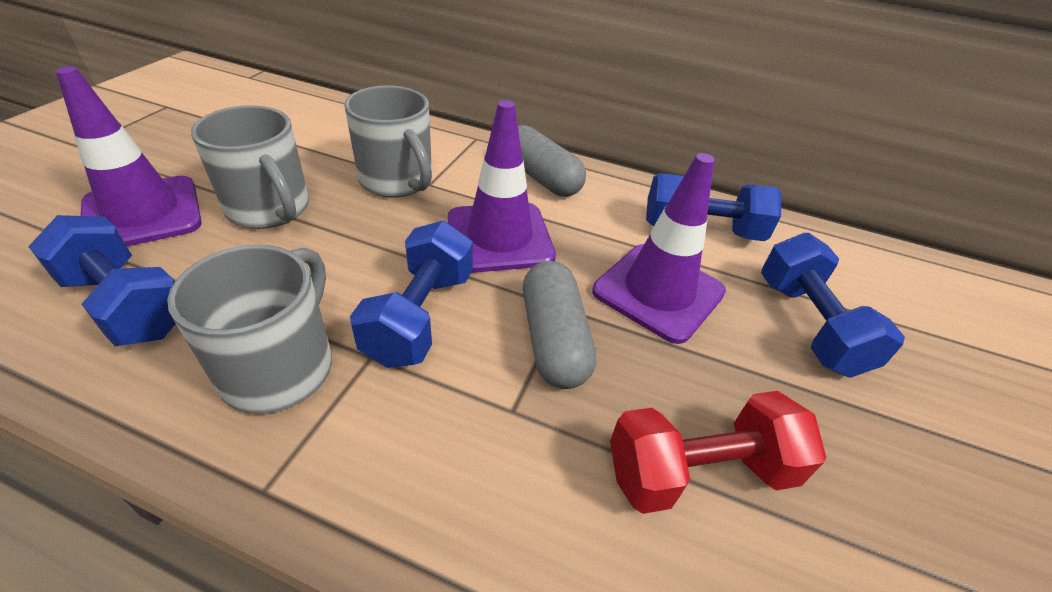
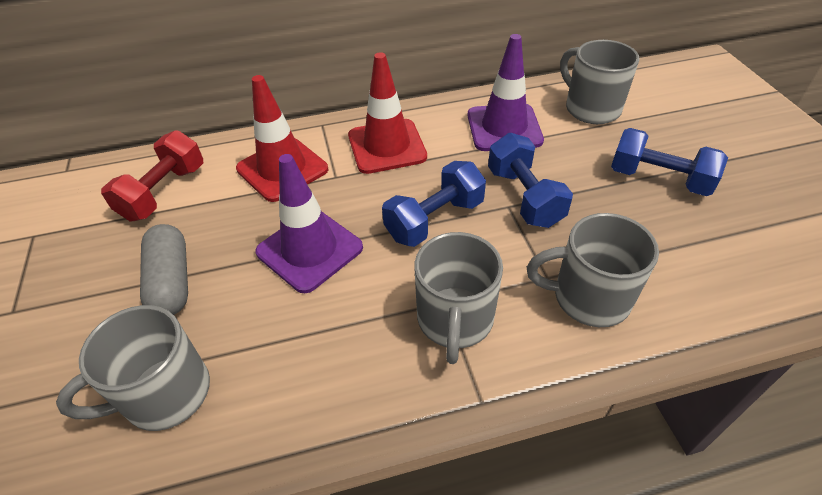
blue dumbbell: [28,215,176,346] [350,221,473,368] [646,173,781,241] [761,233,905,378] = 4 -> [382,161,486,247] [488,133,573,228] [611,128,728,196] = 3
grey capsule: [518,125,586,197] [523,261,596,389] = 2 -> [140,224,188,315] = 1
grey mug: [167,245,332,414] [191,105,309,229] [344,85,432,197] = 3 -> [56,305,210,431] [415,232,503,364] [527,213,659,327] [560,40,640,124] = 4
purple traffic cone: [56,67,202,246] [448,100,556,273] [592,153,726,344] = 3 -> [255,154,363,293] [467,34,544,151] = 2
red traffic cone: none = 0 -> [236,75,328,202] [348,52,427,174] = 2

